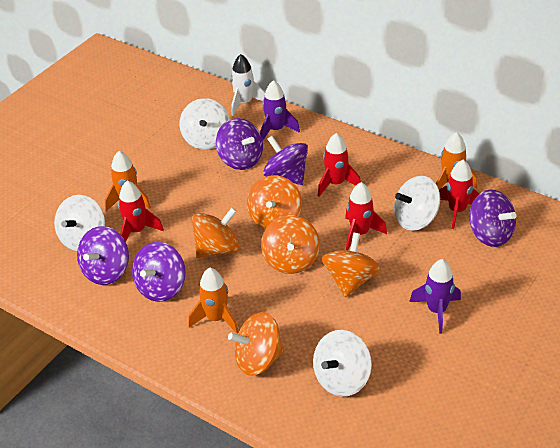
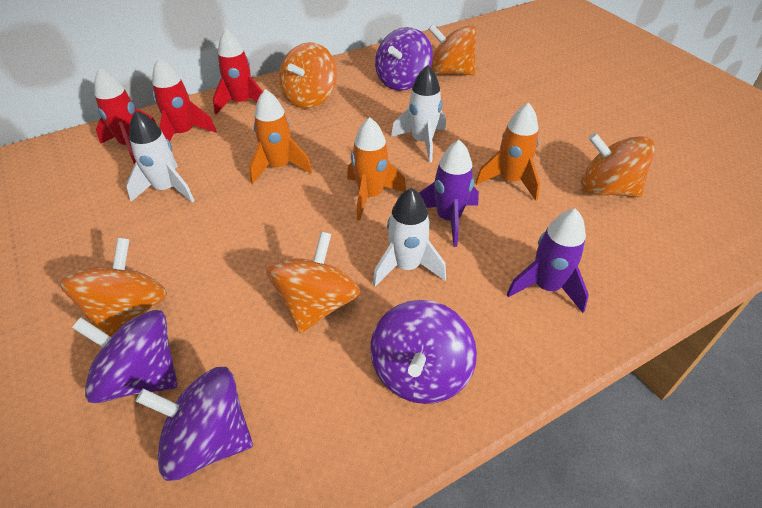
purple spinning top: [77,226,129,285] [132,242,186,302] [216,118,263,170] [263,136,308,185] [470,189,516,247] = 5 -> [72,310,178,403] [136,367,253,481] [370,300,477,404] [375,27,433,91] = 4
red rocket: [118,181,164,242] [318,133,361,197] [345,182,387,251] [439,160,479,229] = 4 -> [94,68,157,165] [152,58,217,141] [213,29,263,115] = 3
white rocket: [231,54,265,116] = 1 -> [126,110,195,203] [373,188,446,287] [391,65,446,162] = 3
white spinning top: [54,195,105,251] [179,98,230,150] [313,330,372,397] [394,176,440,231] = 4 -> none = 0

